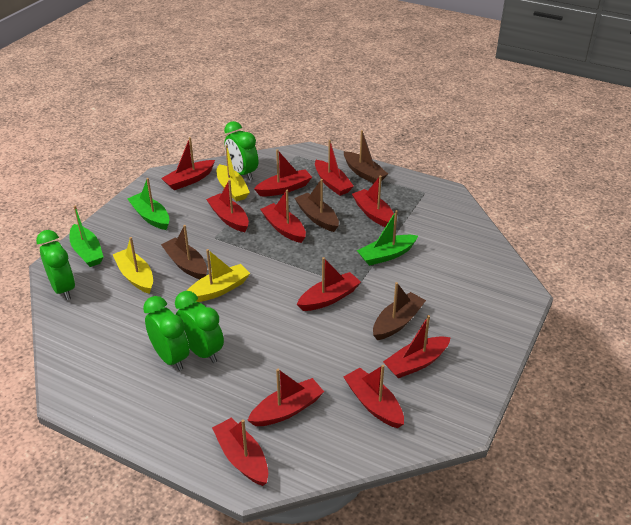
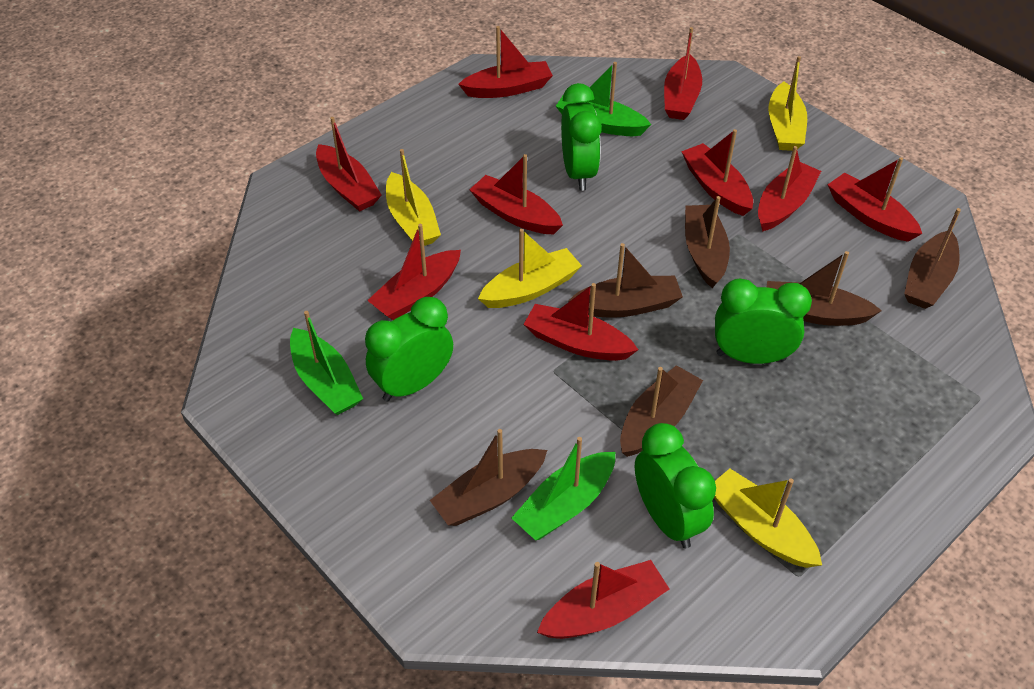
brown boat: [161,225,207,279] [295,179,339,232] [344,130,388,184] [373,282,426,340] = 4 -> [430,429,547,526] [569,243,683,317] [620,365,703,457] [685,196,730,288] [767,251,882,326] [904,208,961,309] = 6
red boat: [161,137,215,190] [206,179,249,232] [212,418,268,486] [247,369,324,426] [254,149,312,196] [260,190,306,243] [297,257,361,311] [315,140,354,196] [344,365,404,428] [352,176,395,227] [383,315,451,378] = 11 -> [316,117,382,212] [367,224,461,320] [458,26,553,98] [469,154,563,234] [523,283,638,361] [537,560,669,639] [664,27,702,120] [681,129,753,216] [758,146,821,232] [828,157,922,242] = 10
yellow boat: [112,237,153,294] [187,249,250,302] [217,145,250,202] = 3 -> [386,149,441,246] [478,229,582,308] [714,469,822,568] [768,56,807,151] = 4

